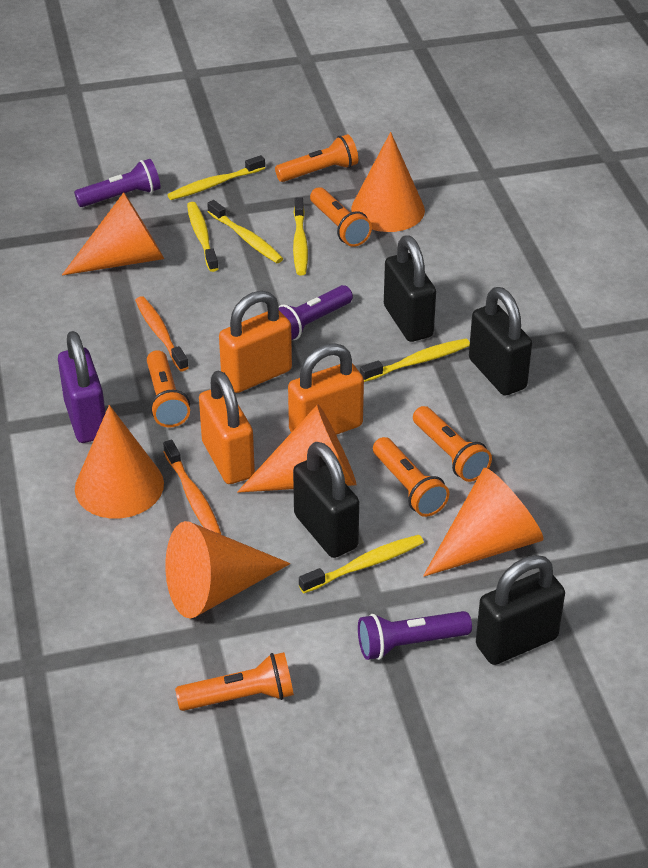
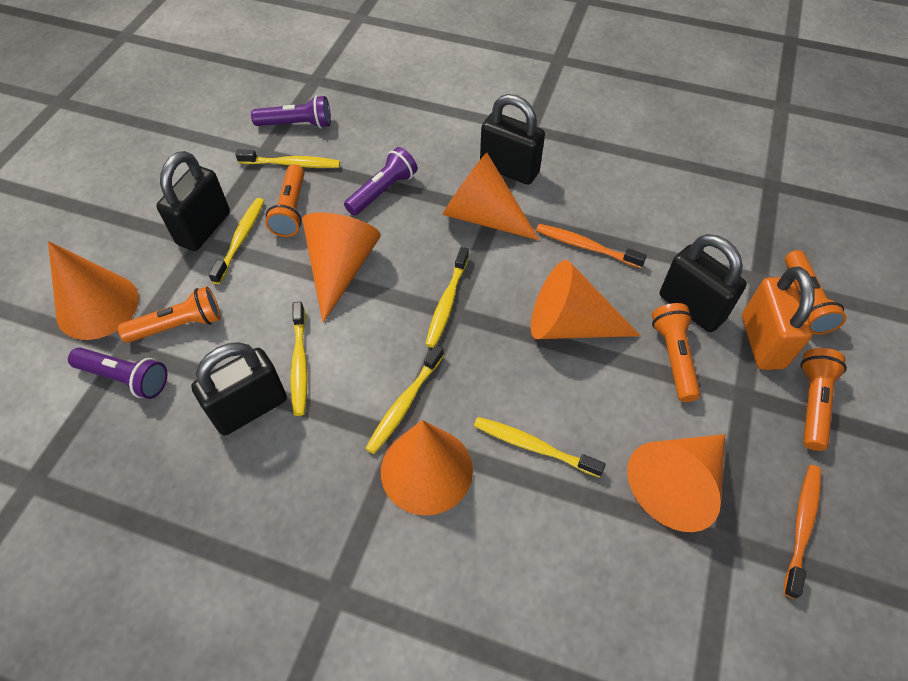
orange flashlight: [147,350,190,428] [175,652,294,711] [275,134,358,182] [310,187,372,247] [373,437,449,517] [413,406,492,482] = 6 -> [118,286,221,343] [265,164,304,237] [652,303,701,402] [785,250,846,334] [800,348,847,451] = 5
orange padlock: [199,371,255,484] [219,291,292,393] [288,343,364,435] = 3 -> [742,267,815,370] = 1
purple padlock: [58,331,106,443] = 1 -> none = 0

